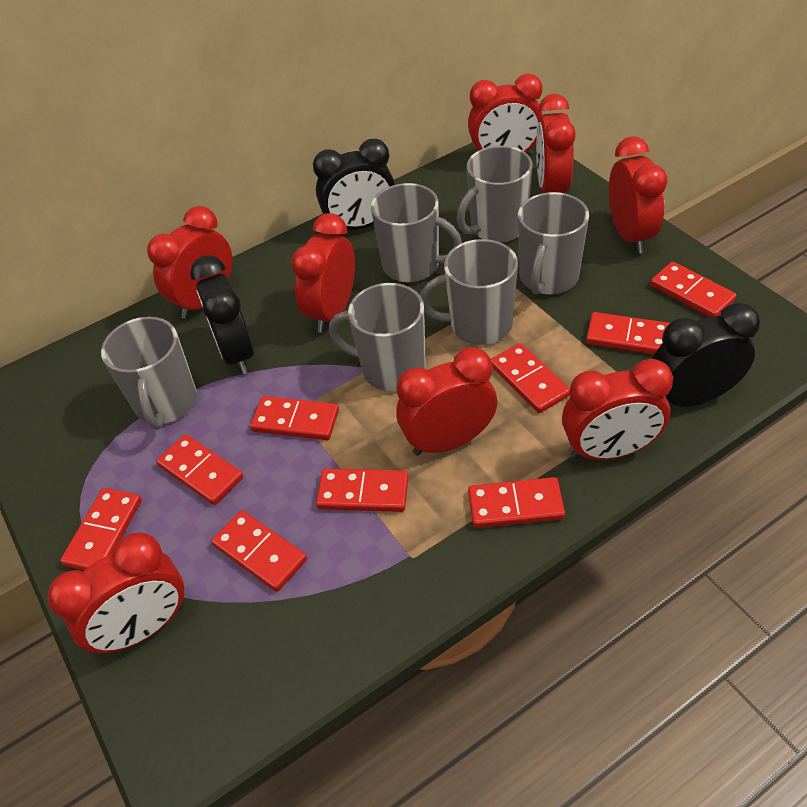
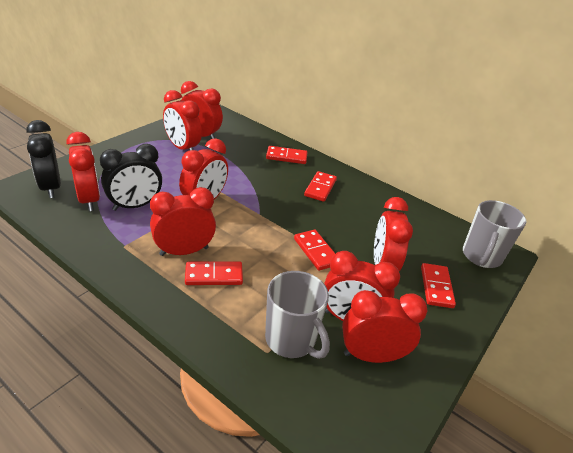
black clock: [190,255,254,374] [313,139,395,230] [653,303,760,407] = 3 -> [26,120,61,198] [100,144,162,211] = 2
grey mug: [101,317,197,430] [329,283,426,391] [371,183,462,282] [420,239,518,345] [456,146,533,243] [518,192,589,295] = 6 -> [265,271,330,359] [463,200,526,268] = 2
red domino: [60,488,142,571] [156,434,244,505] [211,510,307,592] [250,396,339,440] [316,469,408,512] [468,477,565,528] [491,343,570,413] [586,312,670,354] [650,262,736,317] = 9 -> [185,262,243,285] [266,146,307,164] [294,230,335,271] [304,171,337,202] [421,263,456,308] = 5

